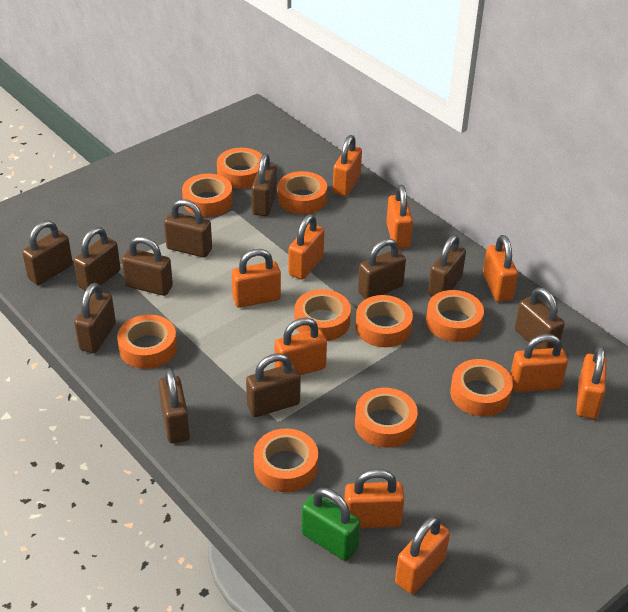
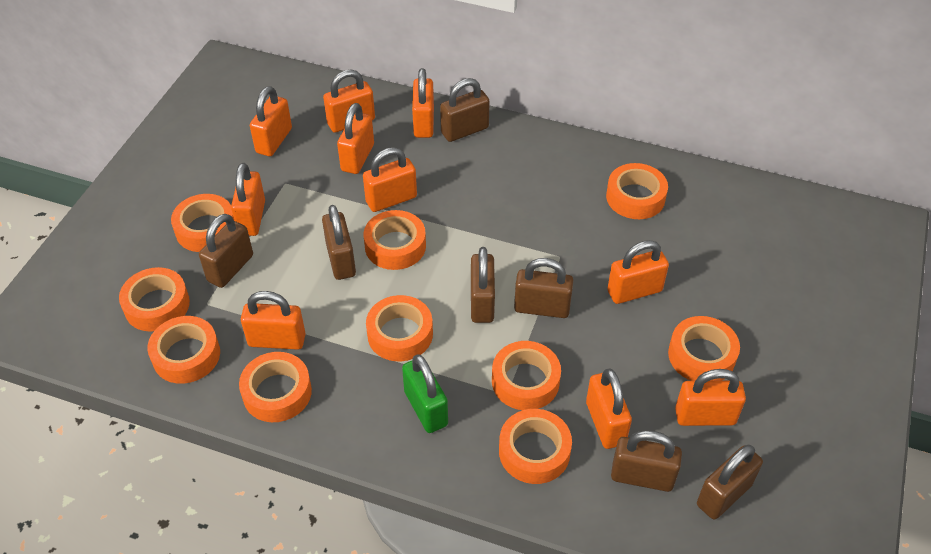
brown padlock: [22,220,73,285] [74,227,120,290] [74,283,116,353] [122,236,173,296] [158,368,190,443] [164,199,212,257] [246,353,301,417] [252,154,277,216] [358,239,406,299] [428,235,466,297] [515,287,565,349] = 11 -> [199,214,253,288] [322,205,356,280] [440,78,490,142] [471,247,495,323] [514,258,574,318] [611,430,682,492] [697,445,763,520] = 7

